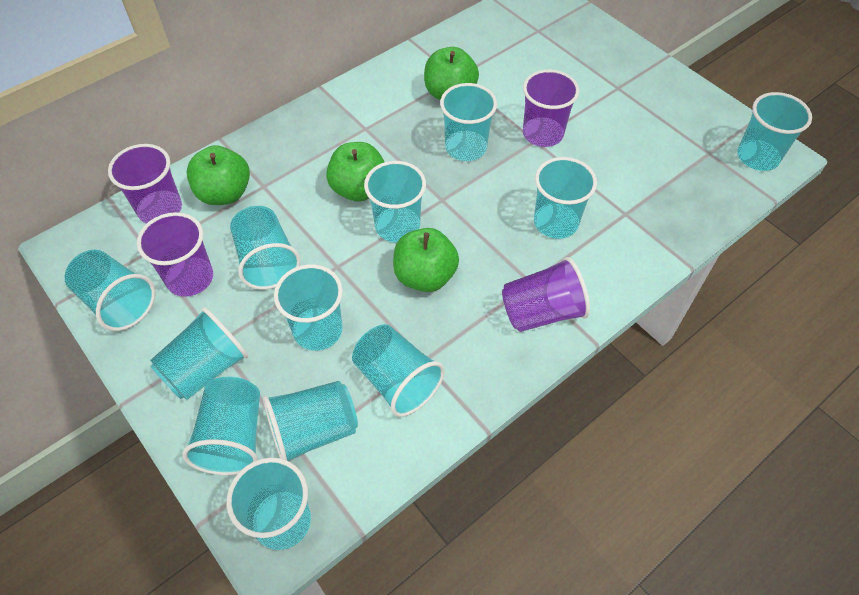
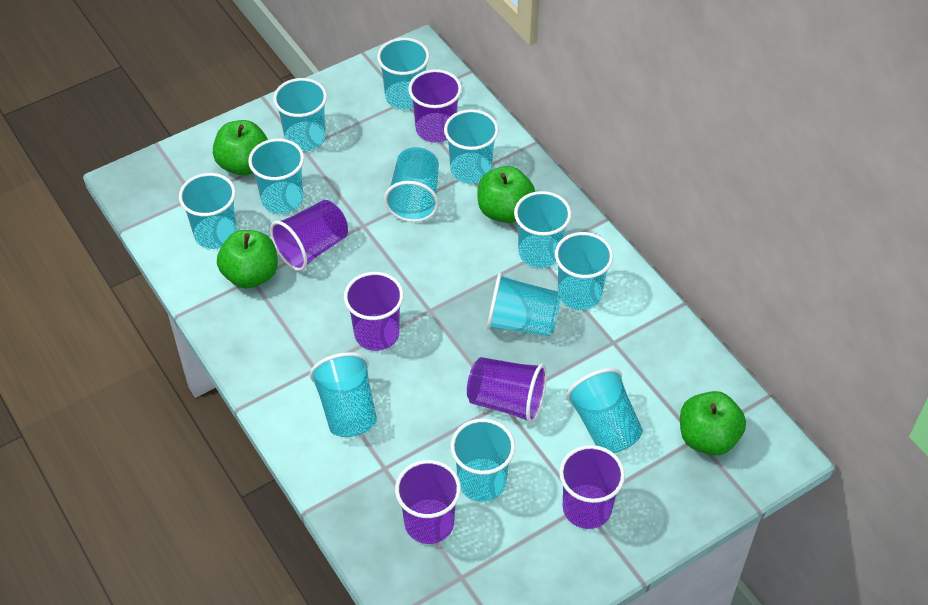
purple cup: [108,144,182,224] [137,212,213,297] [502,257,590,332] [523,69,579,147] = 4 -> [270,200,348,271] [344,272,404,351] [395,460,461,544] [408,69,462,143] [467,357,547,424] [559,445,625,529] = 6

